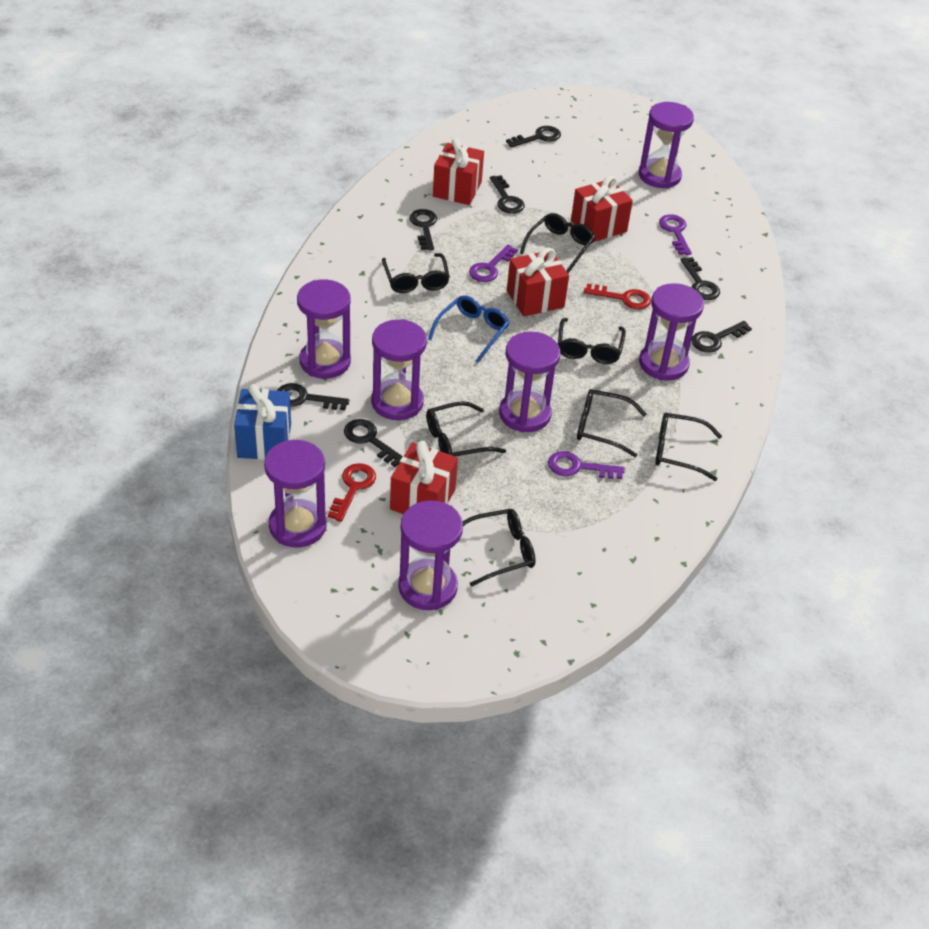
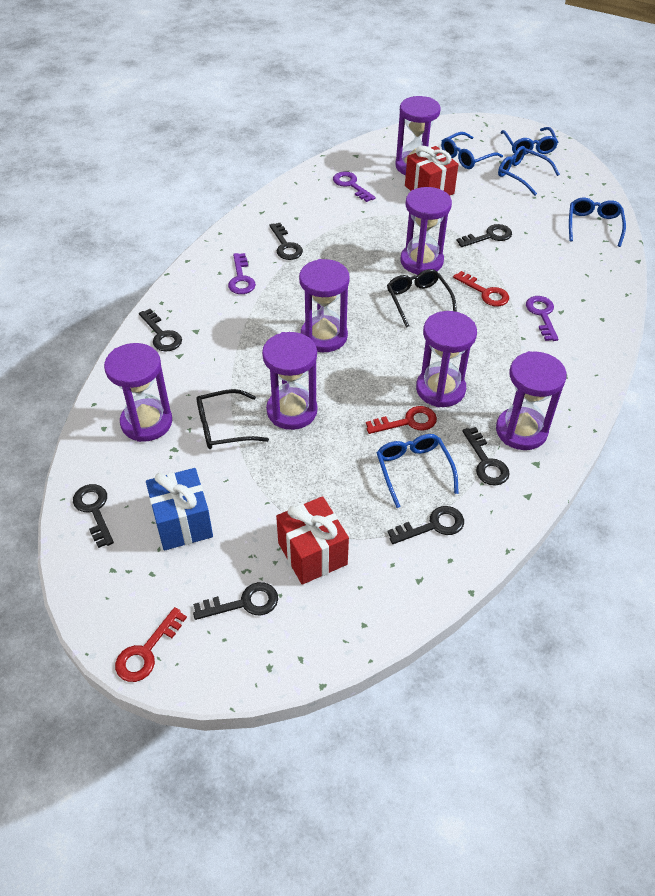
black glasses: [382,253,450,293] [426,401,506,456] [463,509,535,587] [520,213,595,273] [558,318,626,364] [577,389,647,457] [655,413,722,481] = 7 -> [197,389,269,449] [387,269,457,328] = 2
blue glasses: [428,295,510,363] = 1 -> [376,434,459,508] [441,132,503,169] [498,146,560,196] [500,127,558,155] [569,198,626,247] = 5
red gift: [390,441,458,514] [433,138,484,205] [507,247,569,317] [571,176,633,242] = 4 -> [276,496,349,585] [405,146,459,195] = 2
red key: [328,463,376,522] [584,284,651,309] = 2 -> [115,607,187,682] [366,406,437,434] [453,271,509,306] = 3

